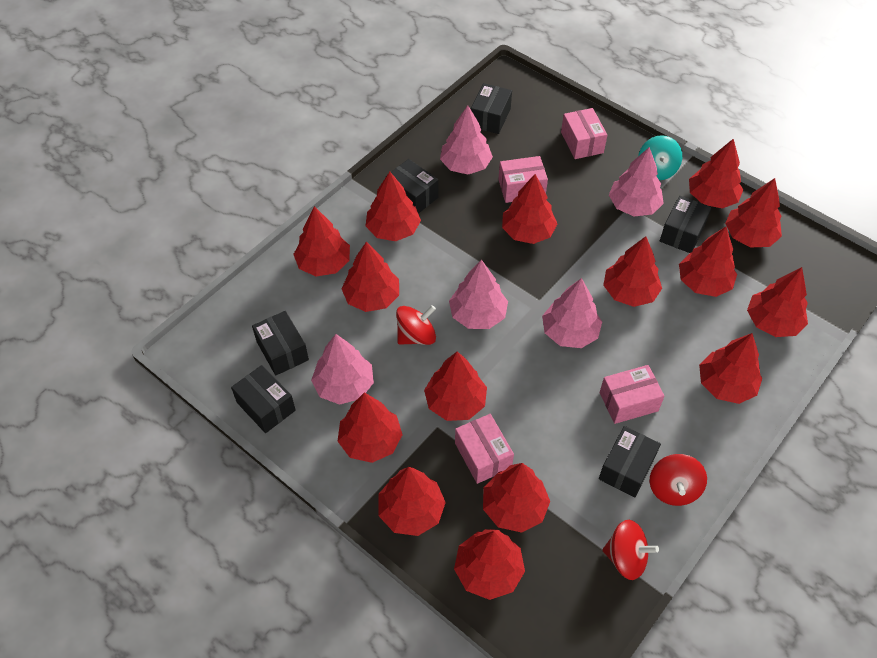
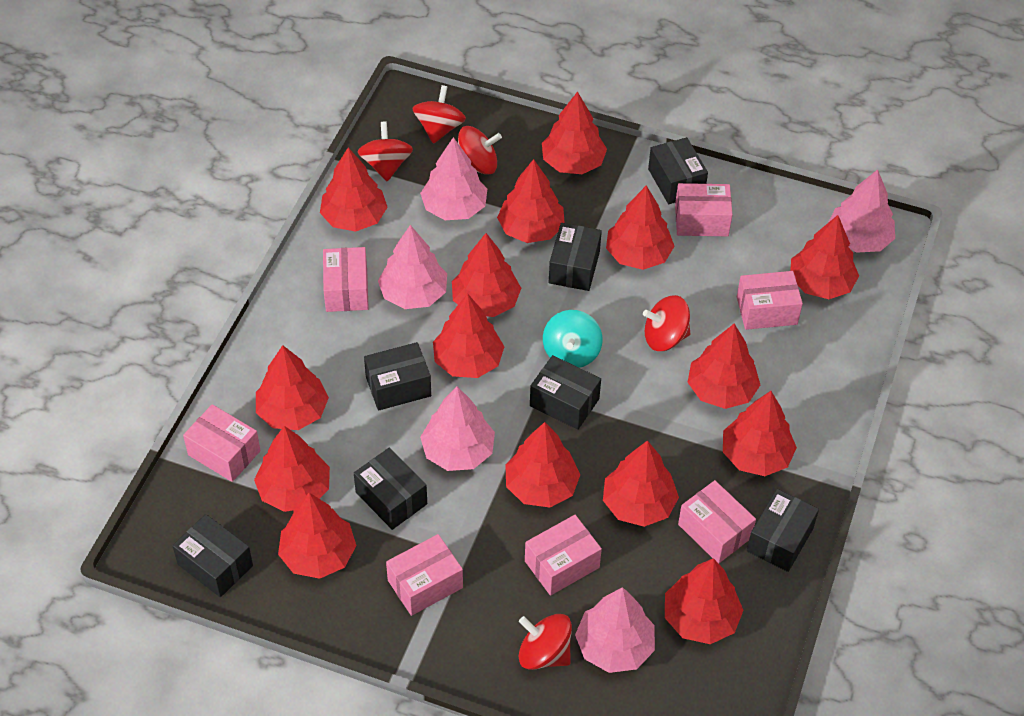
black box: [231,365,296,433] [252,311,309,376] [386,159,439,214] [471,83,512,134] [599,426,661,497] [660,196,712,253] = 6 -> [172,514,253,597] [354,448,427,530] [364,342,431,411] [530,355,601,430] [549,223,602,291] [648,137,708,204] [747,489,819,572] = 7
pink box: [455,414,514,484] [498,156,548,203] [561,108,607,159] [600,365,665,424] = 4 -> [183,404,261,482] [323,247,369,312] [386,534,463,616] [525,515,602,596] [675,183,733,236] [678,480,756,563] [737,271,803,330] = 7
red spinning top: [396,305,436,345] [602,520,659,580] [650,454,707,506] = 3 -> [358,122,413,181] [413,85,466,144] [458,126,502,175] [518,614,572,670] [643,295,690,351] = 5

